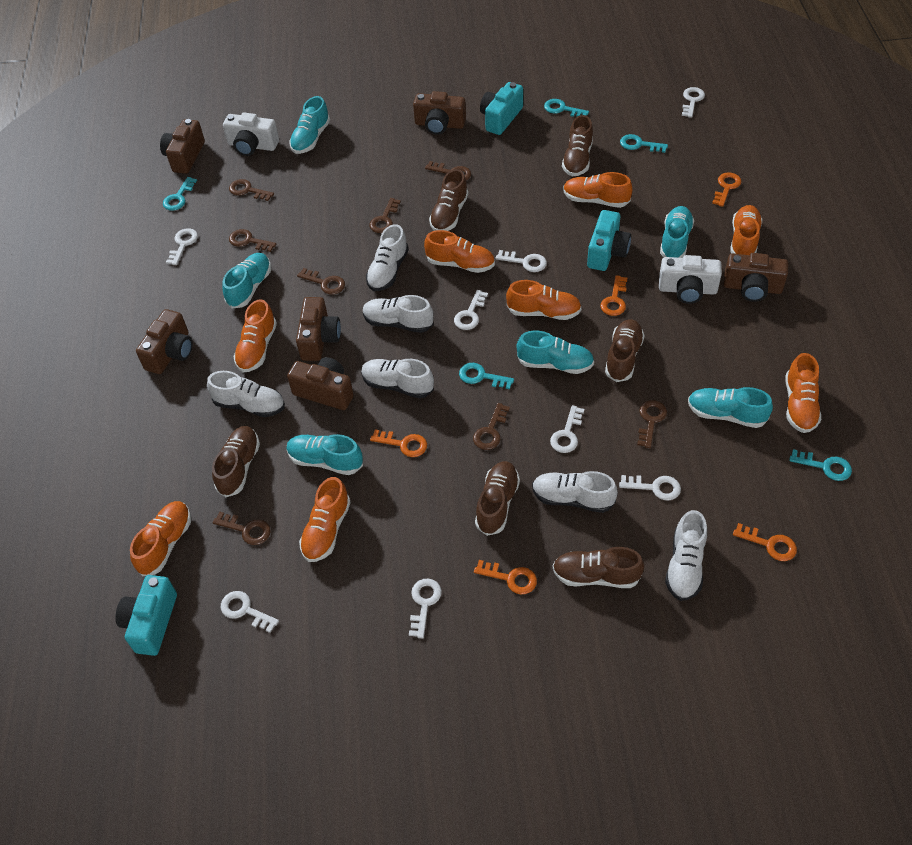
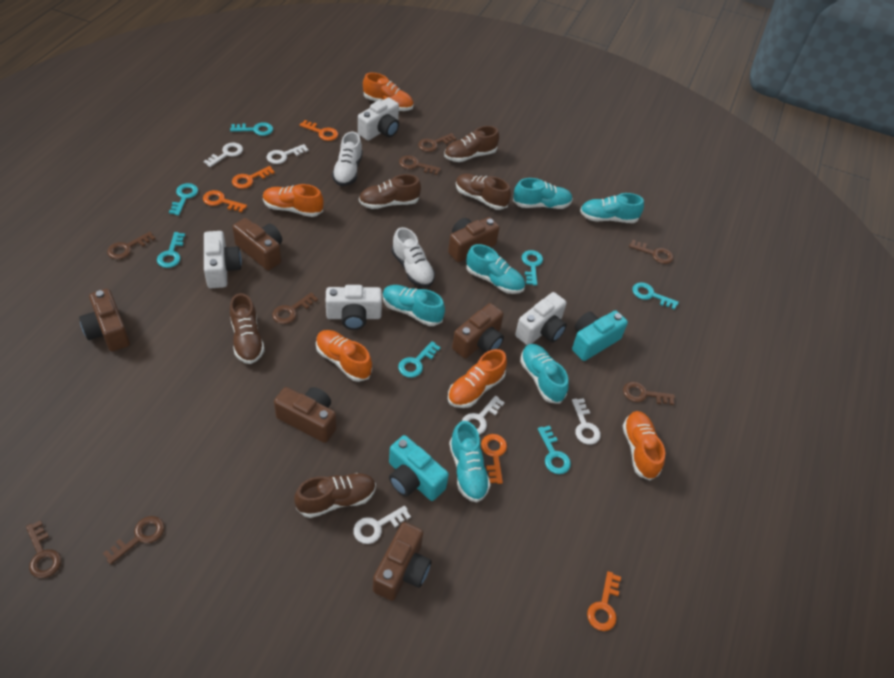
brown shoe: [212,426,260,497] [429,169,468,231] [475,461,520,536] [553,547,644,588] [562,115,593,177] [605,319,645,382] = 6 -> [230,293,265,364] [294,473,376,518] [359,174,421,209] [444,126,499,162] [456,173,511,210] = 5
orange shoe: [130,501,191,576] [234,299,277,373] [299,477,351,562] [424,230,495,273] [506,280,582,320] [563,172,632,208] [730,205,763,255] [786,353,821,433] = 8 -> [263,184,323,217] [316,330,372,382] [363,73,414,111] [448,349,507,408] [623,411,665,480] = 5
turquoise camera: [115,575,177,656] [480,82,523,135] [587,210,631,271] = 3 -> [389,435,449,501] [572,310,628,361] = 2
turquoise key: [163,177,197,211] [459,363,514,389] [544,99,589,117] [620,134,668,153] [789,449,852,481] = 5 -> [157,232,185,268] [169,183,198,216] [230,122,273,136] [398,341,441,378] [522,250,543,286] [538,426,571,474] [632,282,679,310] = 7
white camera: [223,113,279,156] [659,255,722,304] = 2 -> [204,231,242,288] [326,285,382,330] [358,97,399,141] [515,292,567,345] = 4
white key: [166,228,198,265] [221,591,279,633] [409,579,442,638] [454,290,488,330] [495,250,547,272] [550,405,584,453] [619,475,681,500] [682,87,705,118] = 8 -> [203,143,243,167] [267,144,308,164] [353,506,411,544] [462,396,505,435] [572,398,601,445] = 5
white shoe: [207,371,285,417] [361,359,434,398] [363,295,434,333] [366,224,409,291] [532,471,618,513] [665,510,707,601] = 6 -> [332,132,363,186] [392,227,435,287] = 2

